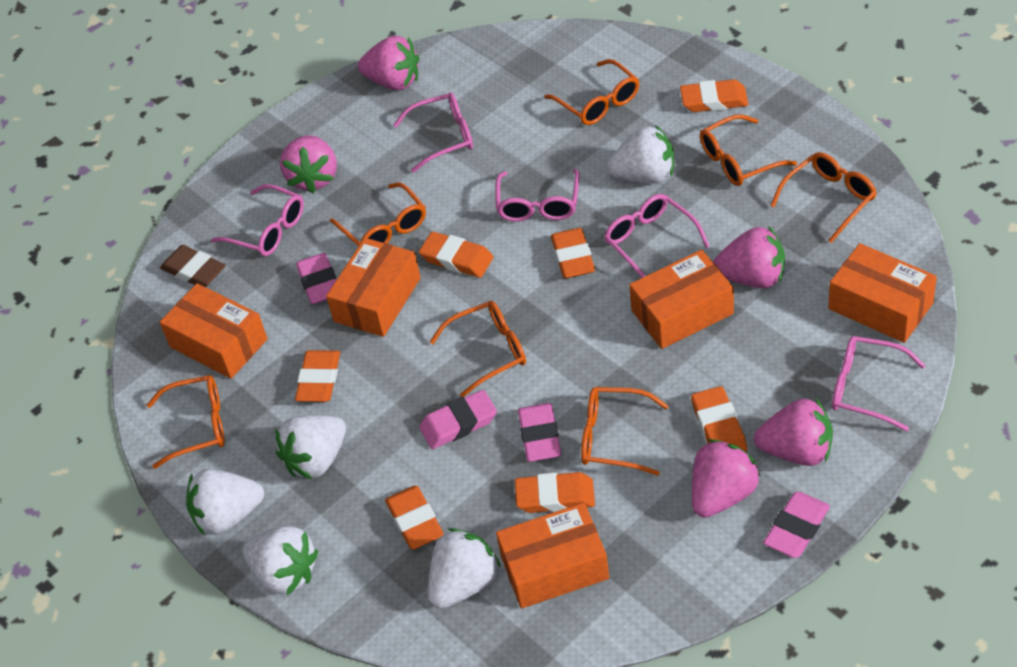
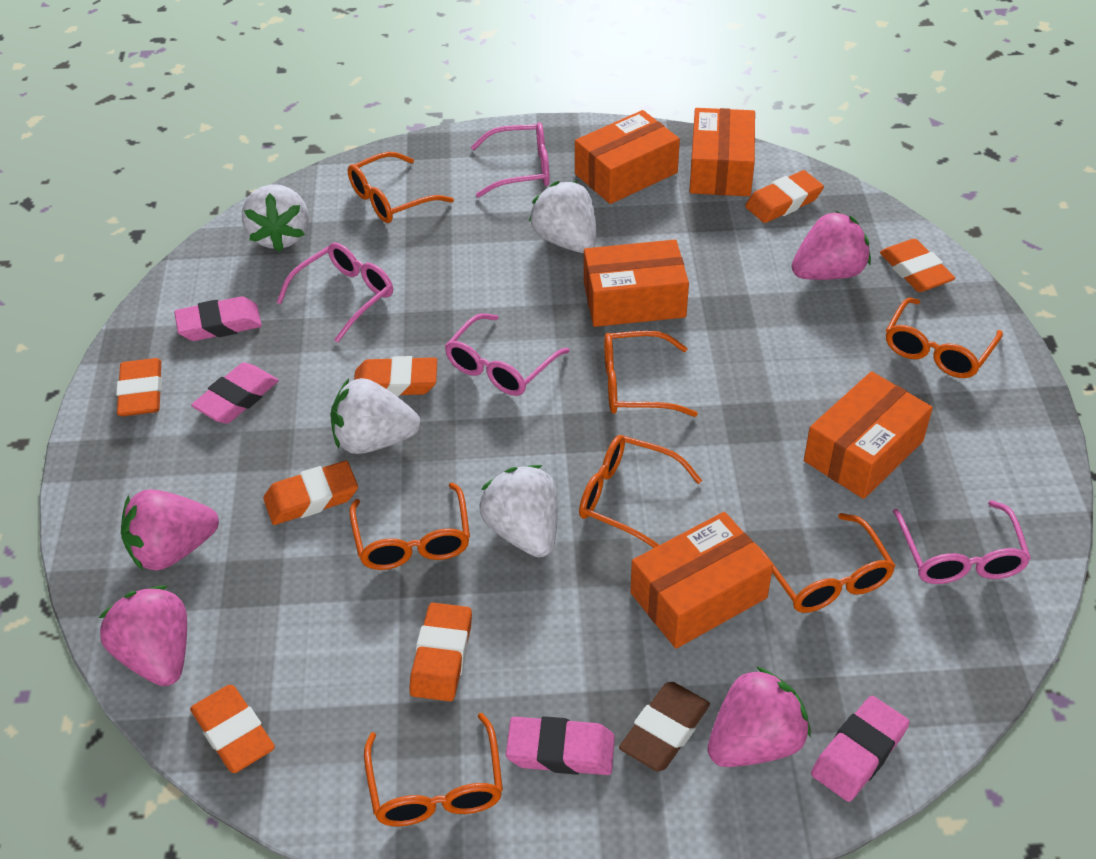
pink glasses: [211,184,304,256] [393,93,473,173] [495,169,580,222] [604,194,710,278] [832,336,926,431] = 5 -> [276,243,393,342] [445,313,570,396] [471,122,550,198] [893,500,1031,584] = 4
pink strawberry: [280,135,337,193] [358,36,419,90] [692,439,761,518] [713,227,785,288] [754,399,833,466] = 5 -> [99,586,187,686] [121,489,219,571] [707,666,811,767] [792,211,871,280] = 4
white strawberry: [186,469,264,536] [242,526,318,595] [276,415,346,480] [428,528,501,609] [607,125,674,184] = 5 -> [242,184,309,252] [330,378,421,454] [479,465,558,557] [529,181,597,253] = 4

